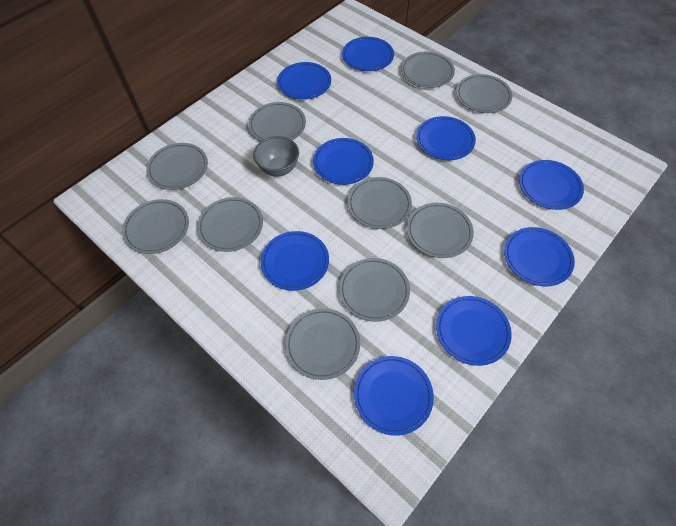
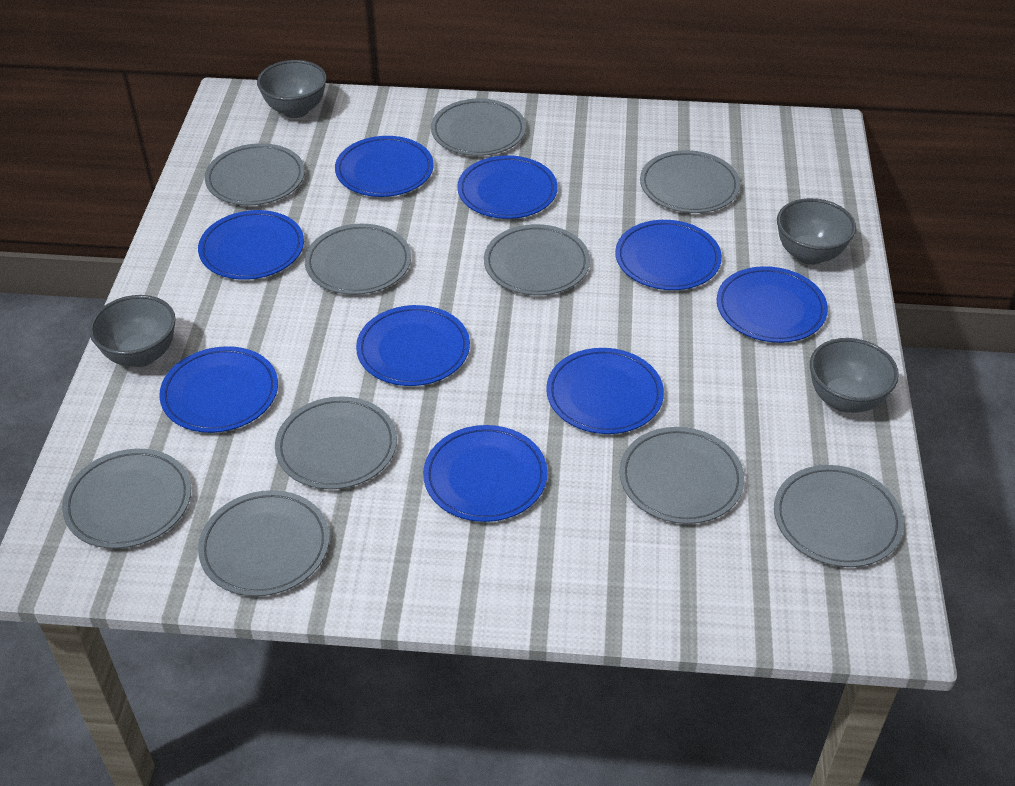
grey bowl: [253,136,299,177] = 1 -> [89,295,176,367] [257,60,327,118] [777,198,856,265] [810,338,899,413] = 4

